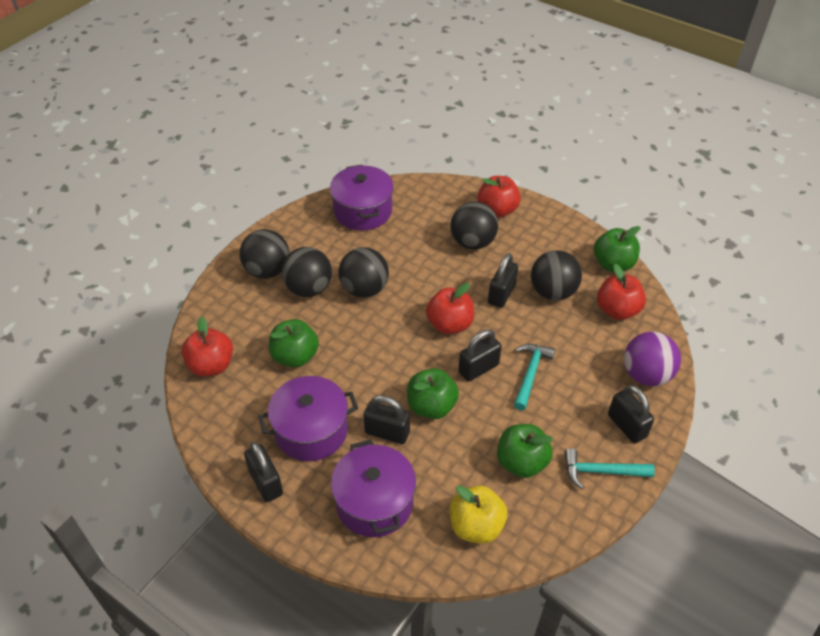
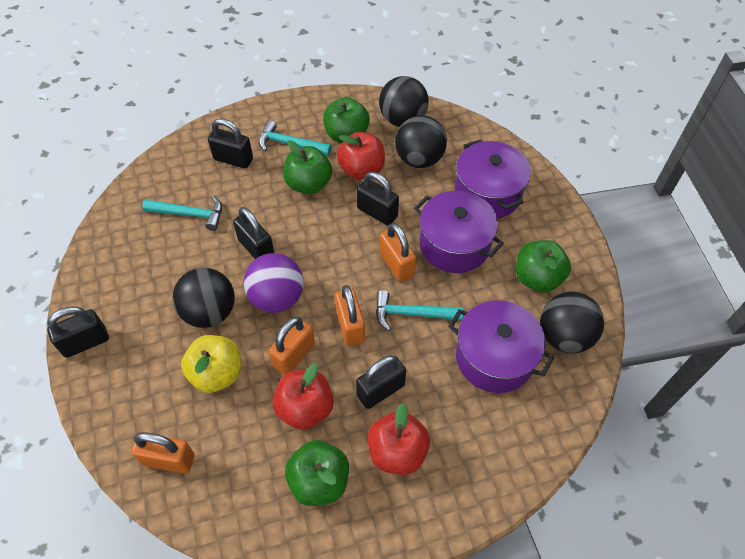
black ball: [239,229,289,279] [281,247,332,297] [338,247,389,298] [450,201,498,250] [531,250,582,301] = 5 -> [172,268,235,328] [379,76,429,127] [395,115,447,168] [540,292,604,353] = 4
orange padlock: none = 0 -> [131,432,195,473] [268,317,315,375] [335,285,365,346] [379,223,416,282] = 4
red apple: [182,317,233,377] [426,283,474,334] [478,176,521,217] [597,264,646,320] = 4 -> [272,363,334,430] [337,132,385,180] [368,403,430,475] = 3
turquoise hammer: [514,344,555,410] [564,448,655,490] = 2 -> [142,196,222,231] [259,120,332,156] [376,290,463,331] = 3

